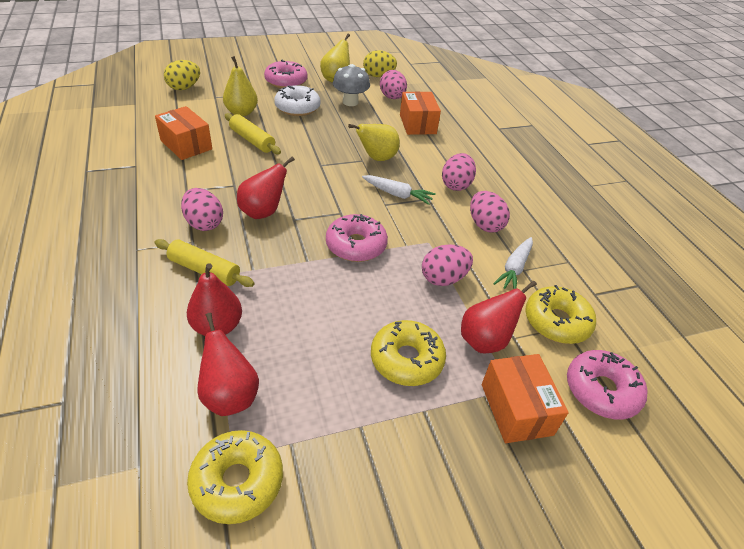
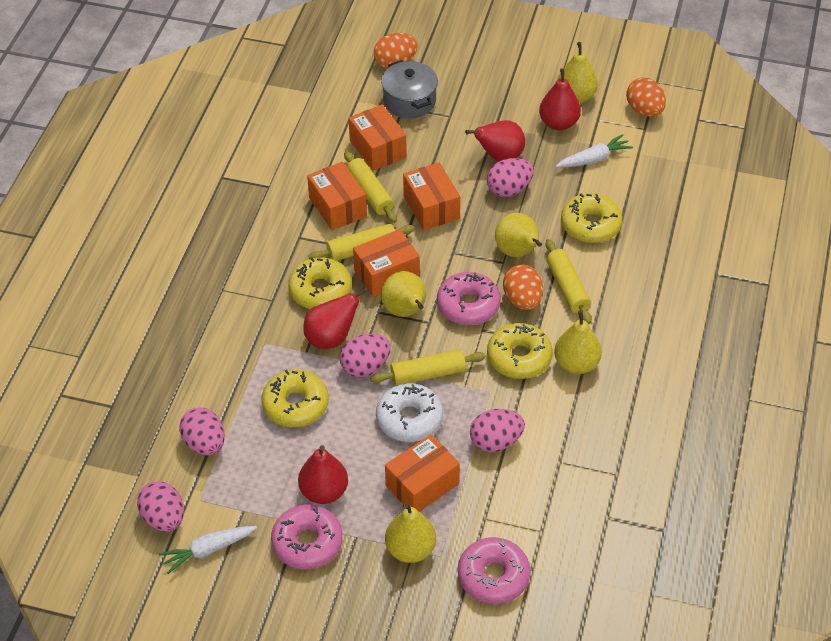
grey mushroom: [333,64,370,106] = 1 -> none = 0
grey pot: none = 0 -> [381,60,438,118] = 1
orange box: [155,106,212,160] [400,91,441,135] [482,354,569,443] = 3 -> [307,162,367,230] [349,105,407,171] [353,229,420,297] [385,434,460,512] [403,162,460,230] = 5
orange egg: none = 0 -> [374,33,418,69] [503,264,543,310] [626,77,666,117] = 3
yellow donut: [187,430,283,524] [371,320,446,386] [525,285,596,344] = 3 -> [261,369,329,427] [288,257,352,309] [487,323,553,379] [561,193,622,243] = 4
yellow egg: [164,60,200,90] [363,50,397,77] = 2 -> none = 0
yellow pear: [223,56,258,116] [320,34,350,83] [348,124,400,161] = 3 -> [381,271,426,317] [385,503,436,563] [495,213,542,257] [554,310,602,374] [557,42,598,103] = 5
yellow rolling pin: [155,239,255,287] [225,113,281,154] = 2 -> [308,224,414,261] [344,151,397,223] [370,349,486,386] [546,239,592,324] = 4

